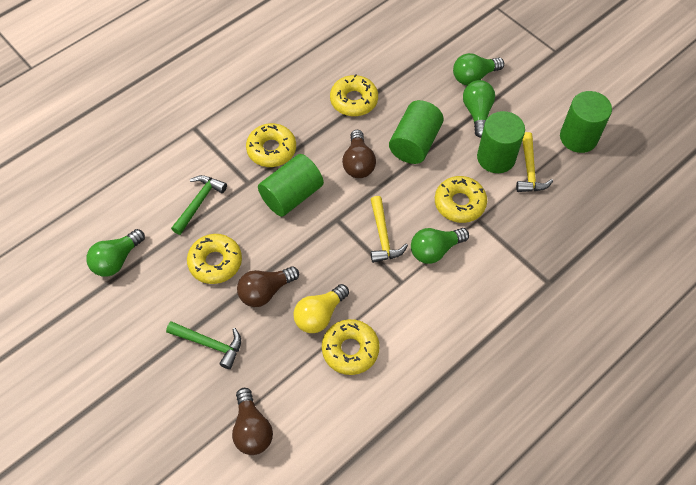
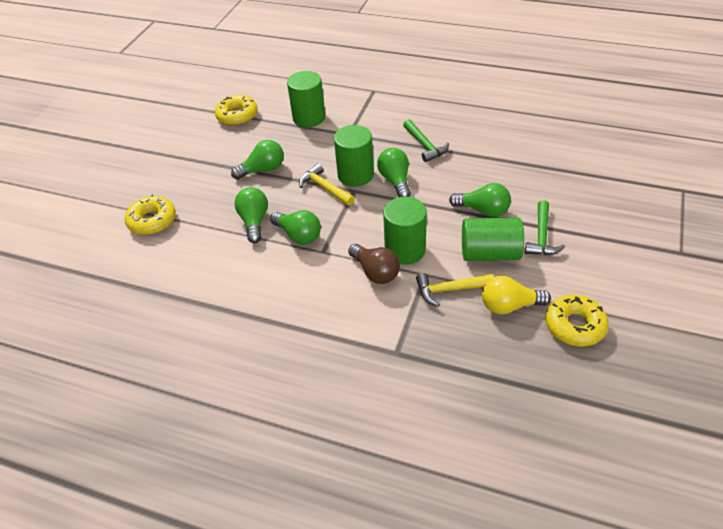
brown light bulb: [232,388,273,455] [237,266,299,307] [342,130,376,178] = 3 -> [348,244,400,284] = 1
green light bulb: [86,229,145,277] [411,228,469,264] [453,53,504,85] [463,80,495,138] = 4 -> [231,140,284,180] [235,187,268,243] [270,210,321,245] [377,148,411,197] [449,183,511,217] = 5
yellow donut: [187,234,242,284] [246,123,296,167] [322,319,380,375] [330,74,378,116] [435,176,487,223] = 5 -> [125,194,176,235] [215,95,258,126] [545,295,609,347] = 3

